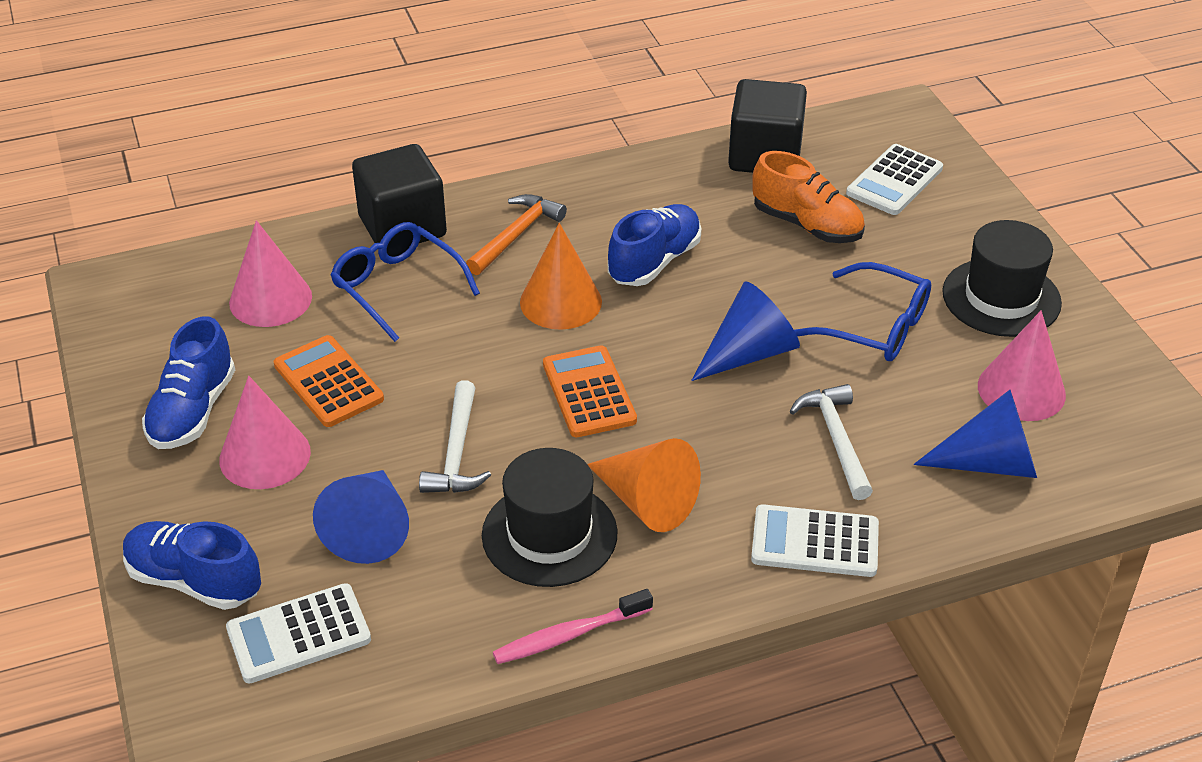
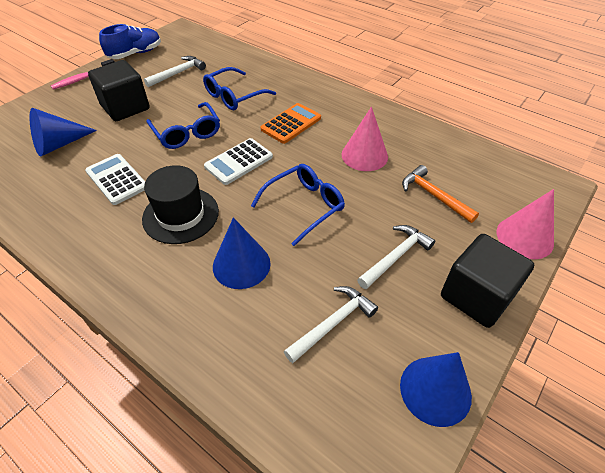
black hat: [482,448,618,587] [942,220,1062,337] = 2 -> [142,165,219,244] = 1
blue glasses: [330,222,480,342] [794,262,931,361] = 2 -> [146,102,220,149] [203,67,276,110] [251,164,345,246] = 3
blue shoe: [123,521,261,610] [142,316,235,449] [608,204,702,286] = 3 -> [99,24,161,59] = 1
orange calculator: [274,335,384,427] [543,345,637,437] = 2 -> [261,103,321,144] = 1
orange cone: [520,223,602,330] [587,438,701,532] = 2 -> none = 0
orange shoe: [752,151,865,243] = 1 -> none = 0
pink cone: [219,376,311,489] [229,220,312,327] [978,310,1066,421] = 3 -> [341,107,388,171] [497,189,554,259] = 2
white calculator: [226,583,371,684] [751,504,879,577] [846,144,943,215] = 3 -> [85,154,145,205] [204,138,273,185] = 2
white hammer: [419,380,491,493] [790,384,873,500] = 2 -> [144,56,206,87] [284,286,378,363] [357,225,435,289] = 3

